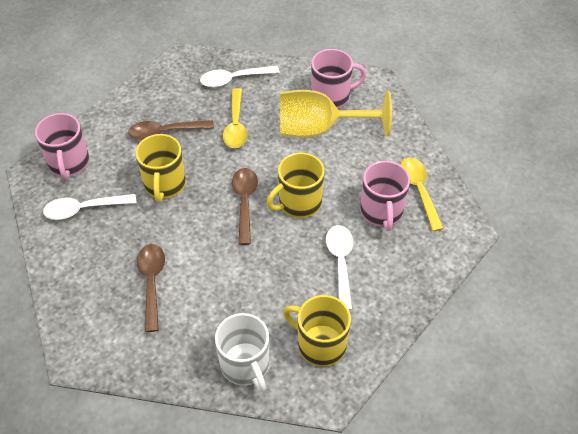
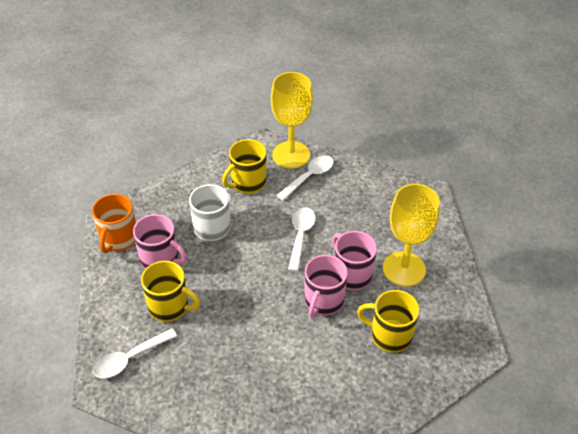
brown spoon: [128,120,214,140] [137,244,165,332] [232,168,258,245] = 3 -> none = 0
orange mug: none = 0 -> [92,194,136,253] = 1
yellow goblet: [280,90,392,138] = 1 -> [271,72,313,169] [383,184,440,287] = 2
yellow spoon: [223,88,248,148] [400,158,444,231] = 2 -> none = 0

